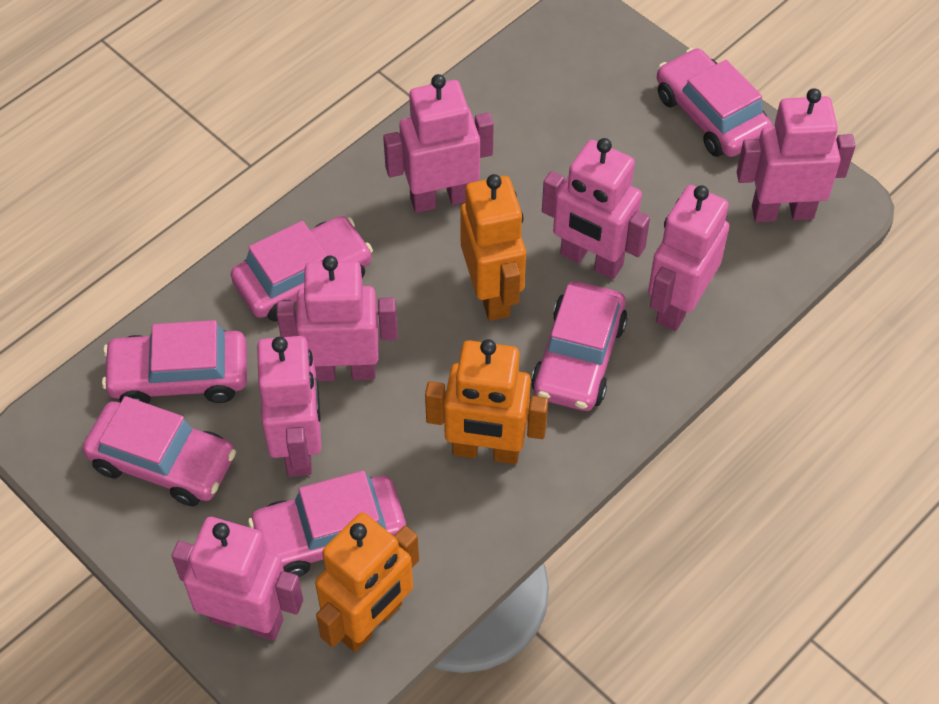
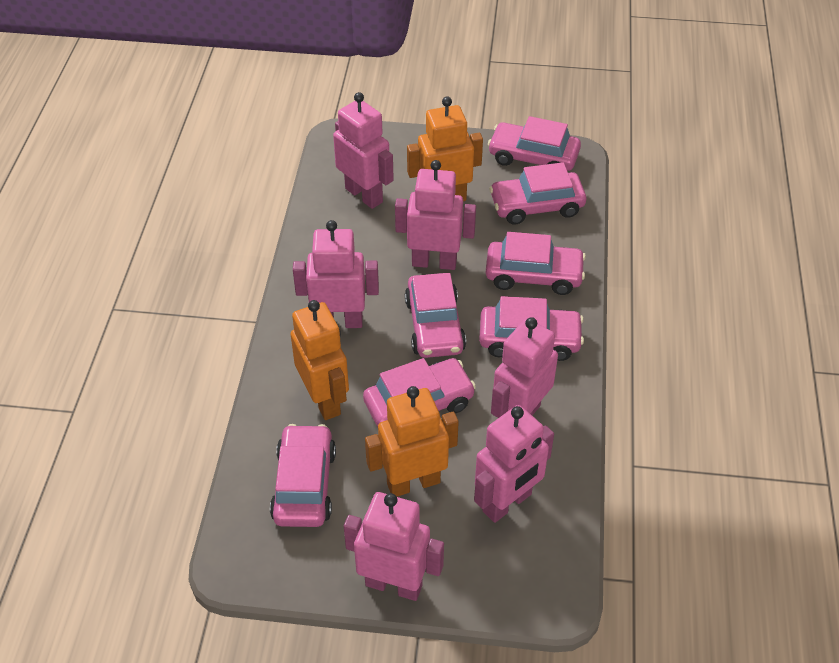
pink car: [83,396,236,506] [102,320,247,404] [231,216,373,322] [248,470,406,577] [531,281,628,411] [657,48,773,157] = 6 -> [270,424,336,527] [363,358,476,427] [405,273,466,358] [479,296,584,361] [486,232,586,295] [488,116,581,171] [489,162,586,225] = 7
pink robot: [172,517,303,641] [257,336,321,477] [277,255,398,381] [383,74,494,213] [542,138,650,279] [648,185,729,331] [737,88,856,222] = 7 -> [293,220,379,328] [333,92,394,209] [344,492,444,601] [395,160,476,270] [474,405,554,523] [491,317,558,418] = 6

